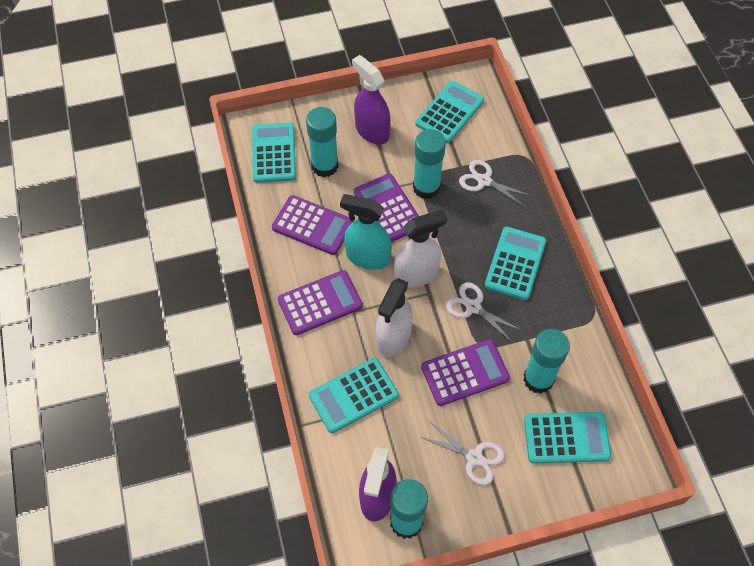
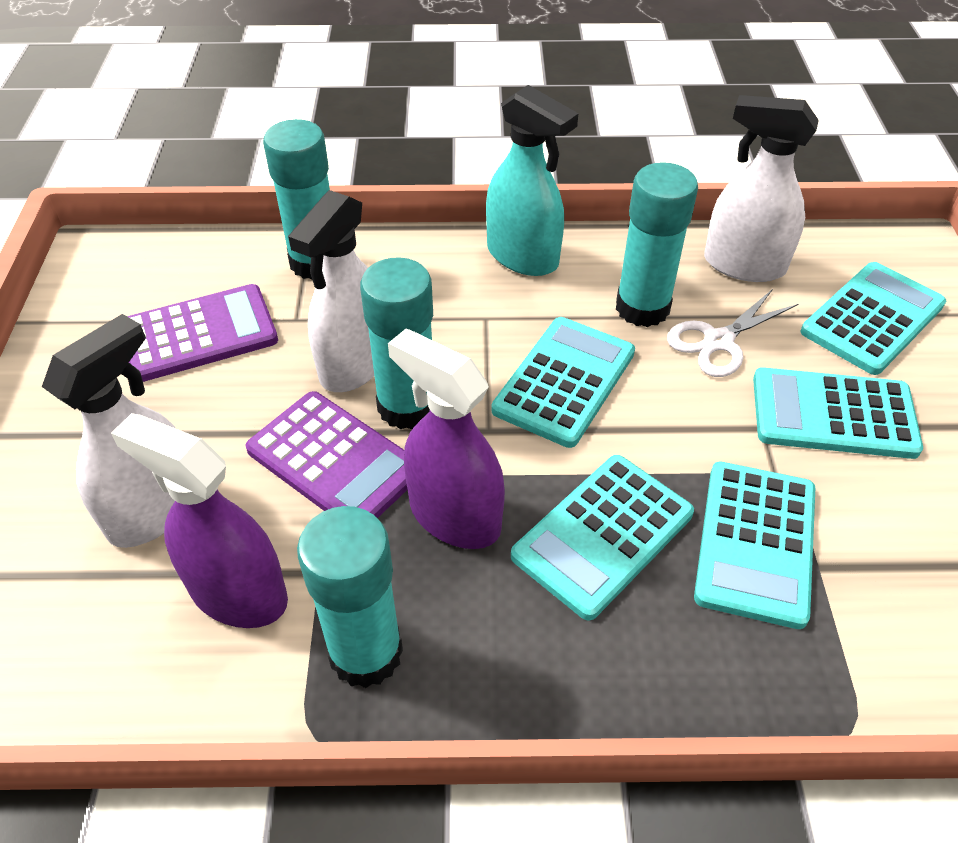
purple calculator: [272,195,353,255] [278,270,363,335] [354,173,419,242] [421,339,510,406] = 4 -> [127,284,278,382] [246,391,408,518] = 2
white scissors: [421,421,505,485] [446,283,522,343] [459,160,532,207] = 3 -> [667,289,798,377] = 1
white spray bottle: [376,278,413,357] [394,210,447,288] = 2 -> [42,314,175,548] [288,190,374,392] [704,95,819,282] = 3

